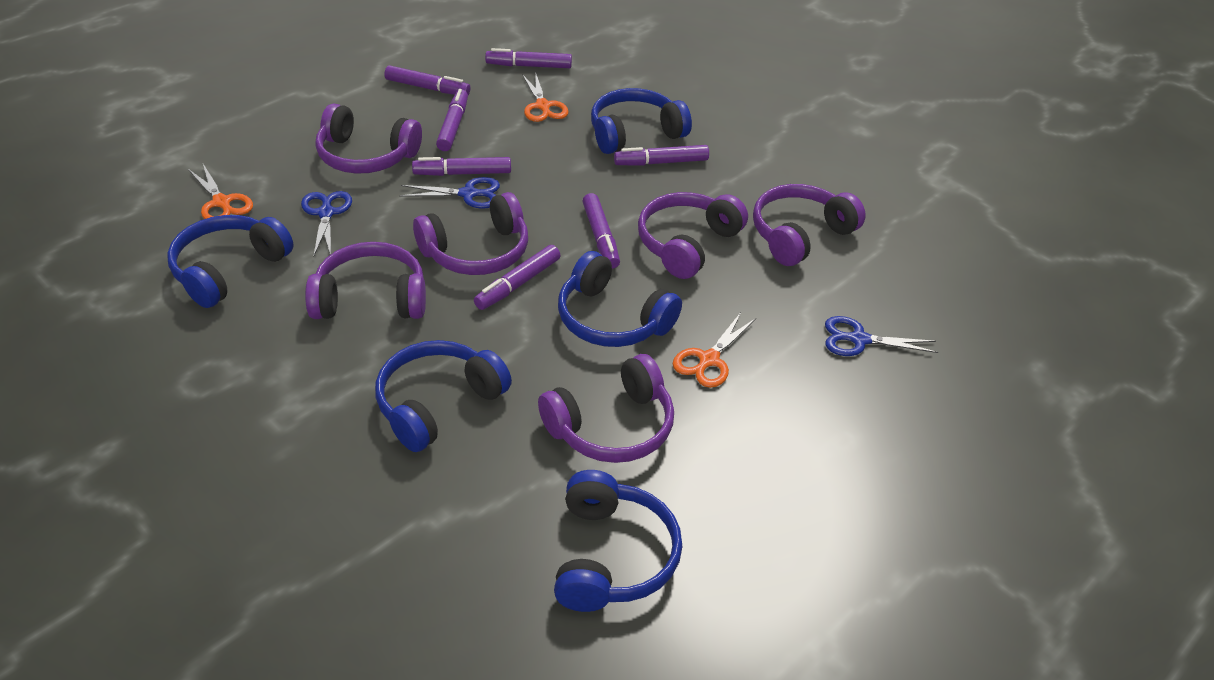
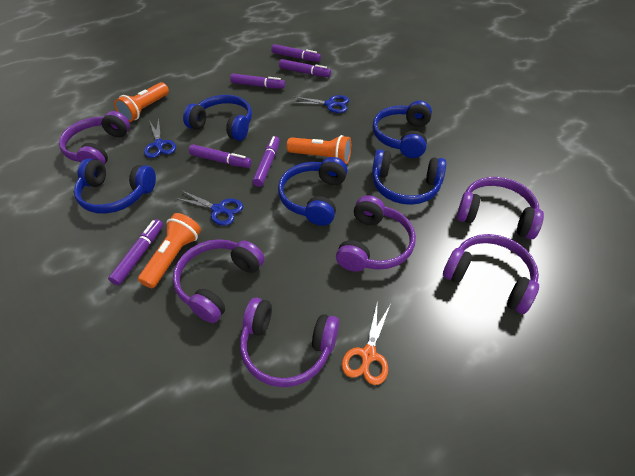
orange flashlight: none = 0 -> [114,82,169,122] [138,213,201,288] [287,135,351,165] = 3
orange scissors: [188,164,253,219] [522,72,569,122] [673,312,756,388] = 3 -> [342,301,391,385] = 1
purple marker: [385,65,470,95] [412,157,511,176] [436,89,468,151] [474,245,561,310] [485,48,572,68] [583,193,620,269] [614,145,709,166] = 7 -> [108,219,163,285] [189,144,252,168] [230,73,285,89] [252,136,280,187] [271,44,321,62] [279,59,331,77] = 6

